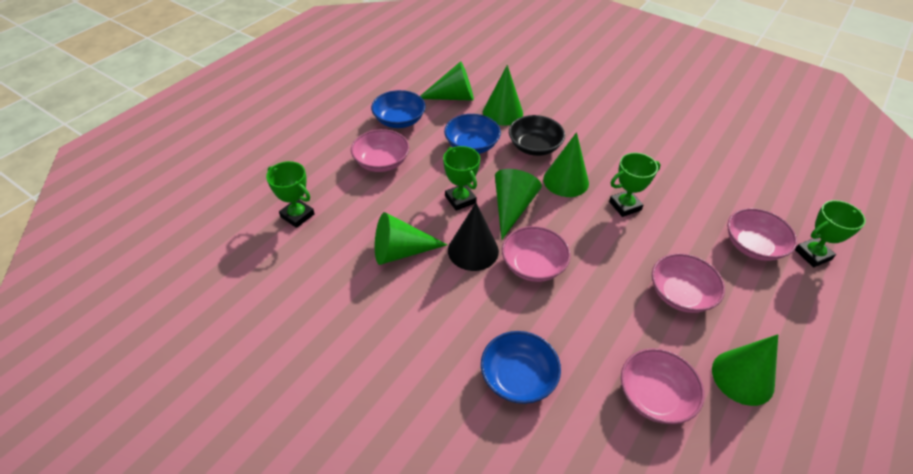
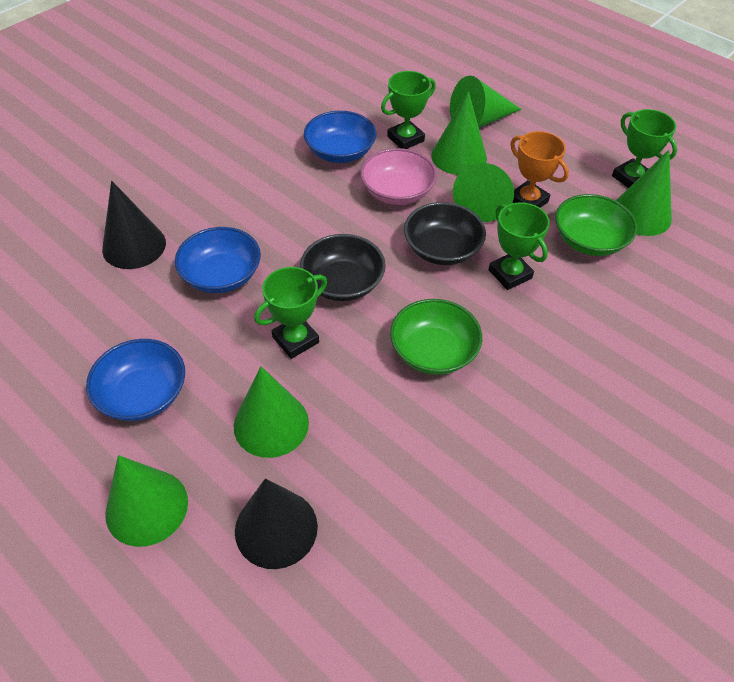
black bowl: [509,115,565,156] = 1 -> [300,234,386,301] [404,202,486,265] = 2
black cone: [448,203,499,271] = 1 -> [102,181,166,269] [235,478,318,569] = 2
green bowl: none = 0 -> [390,299,482,375] [555,194,637,256] = 2
orange trophy: none = 0 -> [510,131,569,208] = 1
pink bowl: [351,129,410,172] [502,226,571,282] [621,348,705,424] [652,253,725,313] [727,208,797,261] = 5 -> [360,148,437,205] = 1

